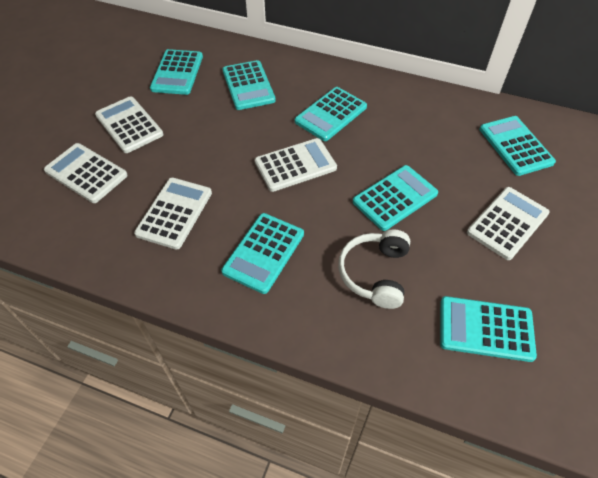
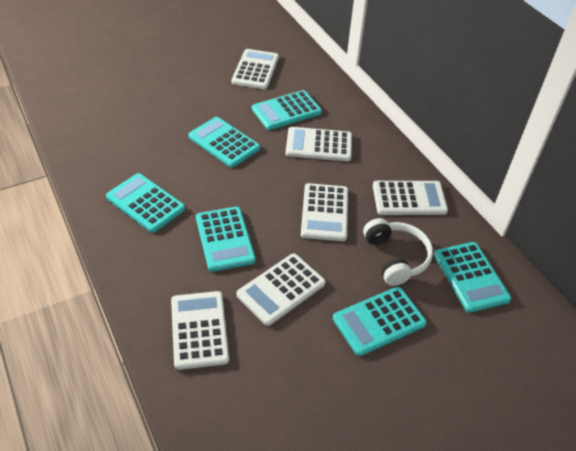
turquoise calculator: [150,49,203,95] [221,213,304,294] [222,60,276,110] [295,87,367,141] [353,165,438,231] [440,296,537,362] [480,116,556,176] = 7 -> [106,173,185,233] [188,117,260,167] [196,207,256,272] [252,90,322,130] [333,287,427,356] [434,242,511,313] = 6
white calculator: [44,143,128,203] [95,96,163,153] [134,178,212,250] [255,138,337,192] [467,187,550,260] = 5 -> [171,291,229,370] [232,49,279,89] [237,253,326,326] [286,127,352,161] [301,183,348,241] [373,181,448,215] = 6

